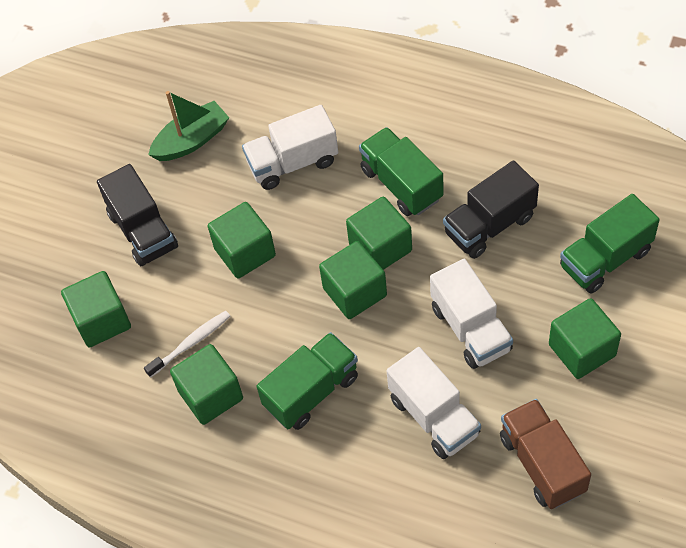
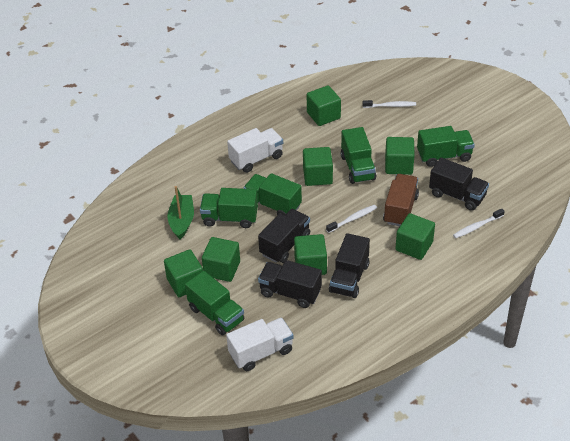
black truck: [97,164,178,266] [443,160,539,259] = 2 -> [258,209,310,263] [258,260,322,308] [329,233,370,298] [429,158,489,211] = 4
green cube: [61,271,131,348] [170,344,243,425] [207,202,276,279] [319,241,387,319] [346,197,412,270] [549,298,621,379] = 6 -> [164,249,203,297] [202,237,240,282] [294,234,327,275] [303,147,333,186] [307,86,341,126] [385,137,415,175] [395,213,435,260] = 7
green truck: [257,332,358,430] [359,127,444,216] [560,194,660,293] = 3 -> [185,271,244,336] [200,188,258,228] [244,173,302,215] [341,127,376,184] [417,126,475,167] = 5
white toothbrush: [144,311,231,378] = 1 -> [326,205,377,233] [362,100,416,108] [453,208,505,238] = 3
white truck: [242,105,338,190] [387,347,481,459] [430,259,513,369] = 3 -> [226,318,294,371] [227,128,283,173] = 2

